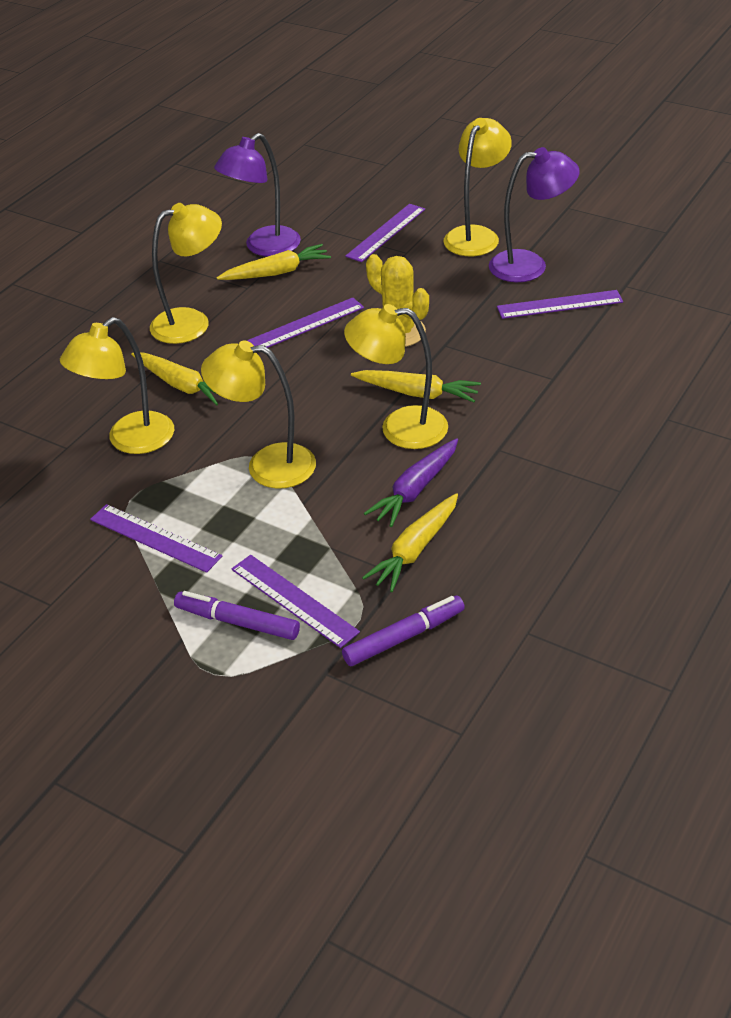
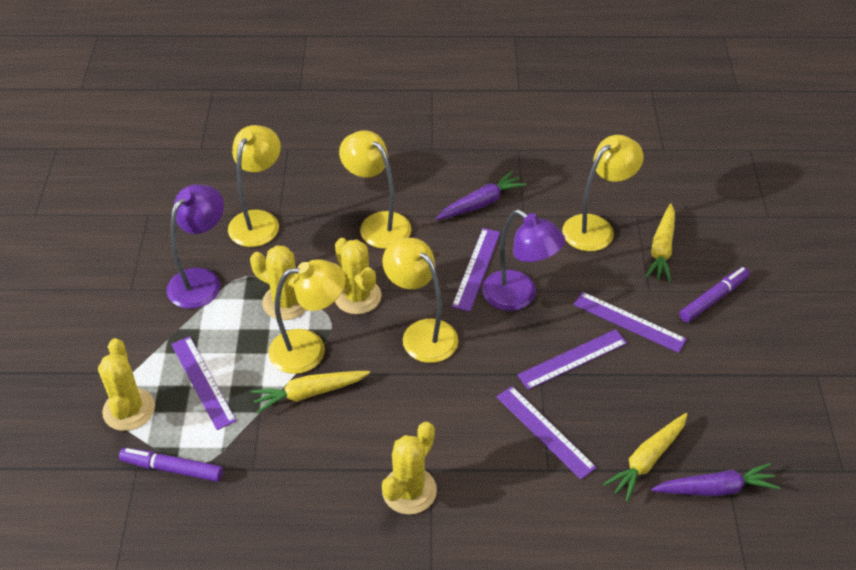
purple carrot: [364,438,458,527] = 1 -> [435,171,526,220] [651,463,780,496] = 2
yellow cactus: [366,254,429,347] = 1 -> [98,338,155,431] [250,245,306,320] [335,238,382,314] [382,422,437,515] = 4
yellow carrot: [131,353,218,405] [217,244,331,280] [351,370,481,402] [362,493,458,592] = 4 -> [251,371,370,413] [603,413,688,502] [645,203,675,282] = 3

